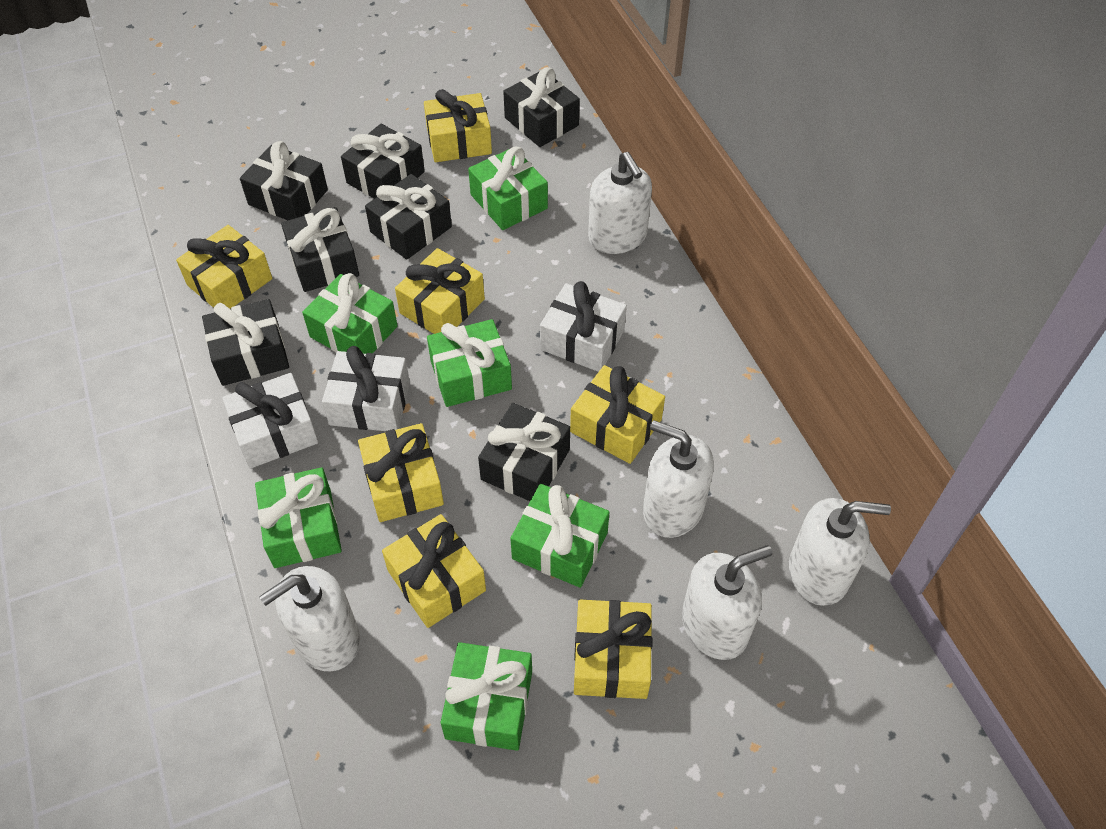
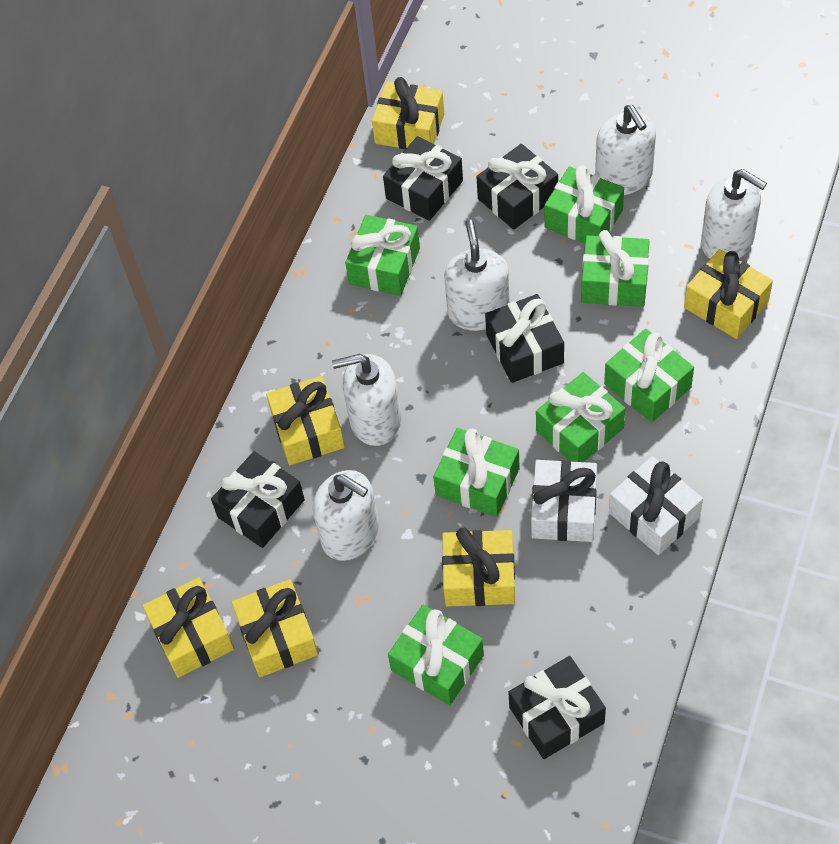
black gift: [202,299,289,386] [240,141,328,220] [281,207,359,292] [341,124,425,199] [365,174,452,260] [478,403,570,501] [503,67,580,147] = 7 -> [211,451,305,548] [383,136,463,221] [477,144,558,230] [485,294,564,383] [508,656,606,759] = 5
green gift: [255,467,342,568] [302,273,398,354] [427,319,512,407] [441,642,532,751] [468,146,548,230] [510,484,610,588] = 6 -> [345,215,420,296] [388,605,484,705] [433,428,520,517] [536,372,625,462] [544,165,624,243] [581,230,649,307] [604,329,694,423] = 7
white gift: [222,373,318,468] [322,346,410,431] [540,281,627,372] = 3 -> [531,460,597,542] [609,456,703,555] = 2
yellow gift: [176,225,273,309] [358,423,444,522] [382,514,486,628] [395,248,485,334] [424,89,492,162] [570,365,665,464] [574,600,652,699] = 7 -> [143,577,234,678] [232,579,318,677] [266,376,345,465] [372,77,444,150] [442,528,515,607] [684,249,773,339] = 6

